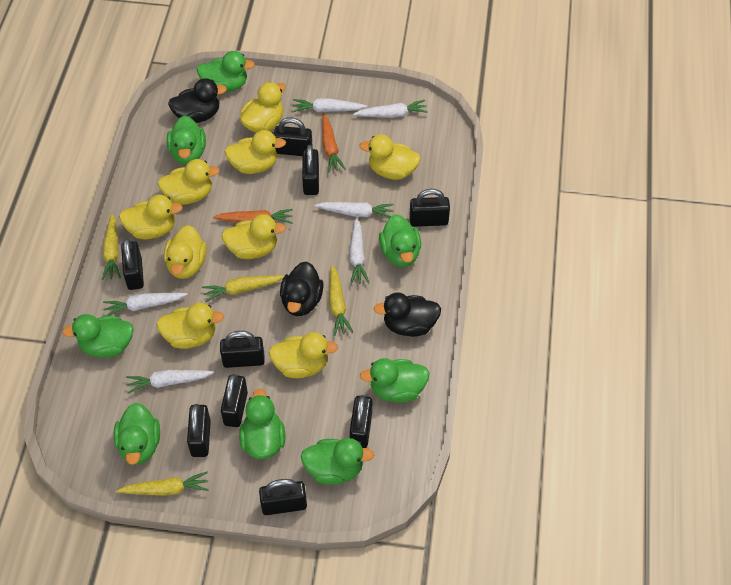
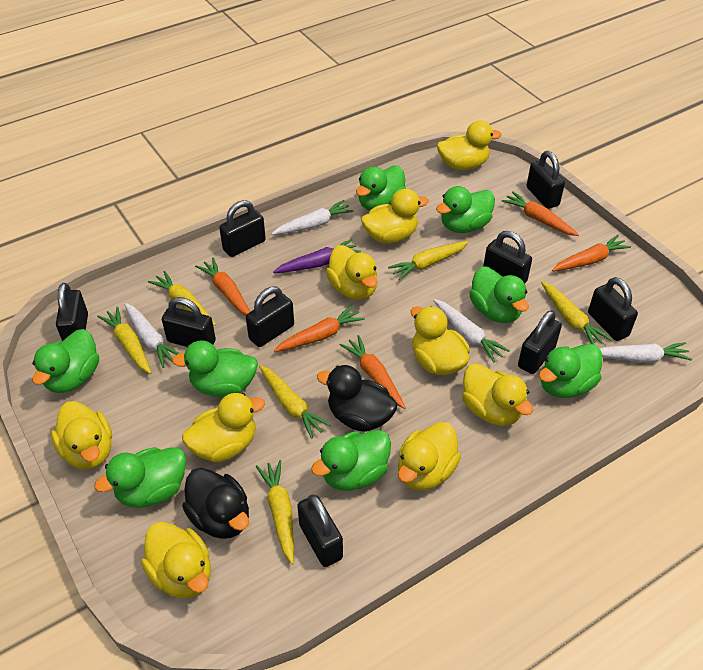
black duck: [168,78,227,123] [280,261,324,316] [374,292,441,337] = 3 -> [182,468,249,539] [317,365,398,432] = 2
orange carrot: [213,209,293,224] [322,113,346,173] = 2 -> [195,258,250,315] [274,305,365,352] [340,335,406,409] [502,191,579,236] [552,235,631,271] = 5
purple carrot: none = 0 -> [273,239,361,273] = 1
white carrot: [103,293,188,316] [126,370,214,394] [292,98,367,112] [315,202,394,218] [349,217,369,284] [353,100,428,118] = 6 -> [124,303,180,368] [271,200,353,235] [433,299,510,362] [600,342,692,363] = 4
yellow carrot: [102,213,121,280] [116,472,209,496] [202,275,285,302] [329,265,354,336] = 4 -> [97,307,151,374] [148,271,216,326] [256,460,294,564] [259,365,331,439] [388,241,469,280] [541,281,612,345] = 6

